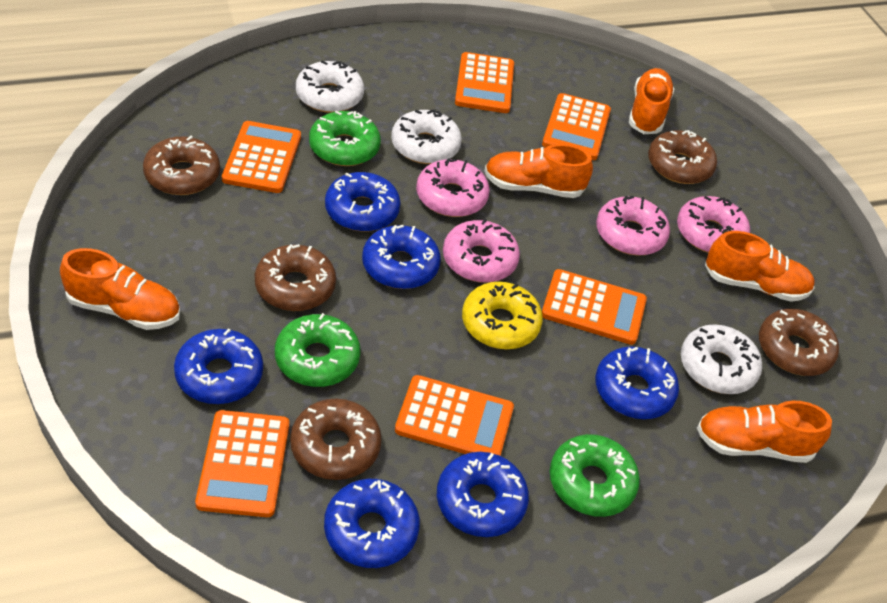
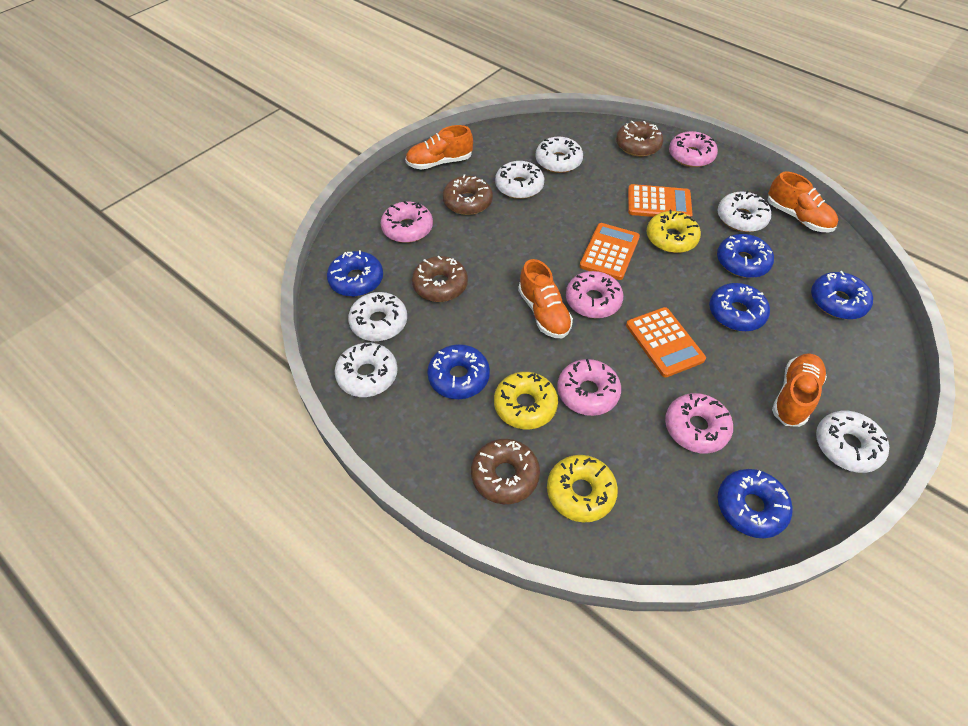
brown donut: [143,136,220,195] [255,244,336,311] [290,399,382,480] [648,130,717,184] [759,308,839,376] = 5 -> [412,256,468,302] [442,175,493,215] [471,439,540,504] [616,121,663,157] = 4
green donut: [275,313,361,387] [309,111,381,166] [550,434,640,517] = 3 -> none = 0
orange calculator: [195,410,289,517] [222,121,301,193] [395,375,514,456] [455,52,514,113] [542,93,611,160] [542,269,647,345] = 6 -> [580,223,640,280] [626,307,706,377] [628,184,693,217] = 3
orange shoe: [60,248,180,330] [484,144,593,198] [629,68,674,134] [697,401,832,463] [705,231,815,302] = 5 -> [405,125,473,170] [518,259,573,338] [768,172,838,232] [772,353,827,427] = 4
pink donut: [416,158,490,217] [443,219,520,283] [596,196,670,256] [677,196,750,253] = 4 -> [380,201,433,243] [557,359,621,416] [566,271,623,318] [665,393,733,453] [669,131,718,167] = 5
white donut: [296,60,364,113] [391,109,462,164] [681,324,762,394] = 3 -> [335,343,398,397] [348,292,407,341] [495,161,544,199] [535,136,583,173] [717,190,771,232] [816,411,889,473] = 6
yellow donut: [462,282,543,349] = 1 -> [494,372,558,429] [547,455,618,522] [647,210,701,253] = 3

